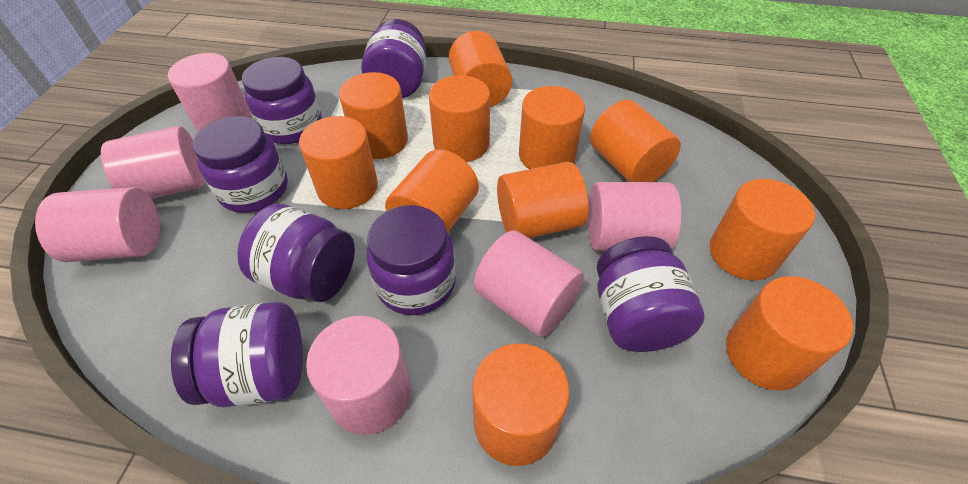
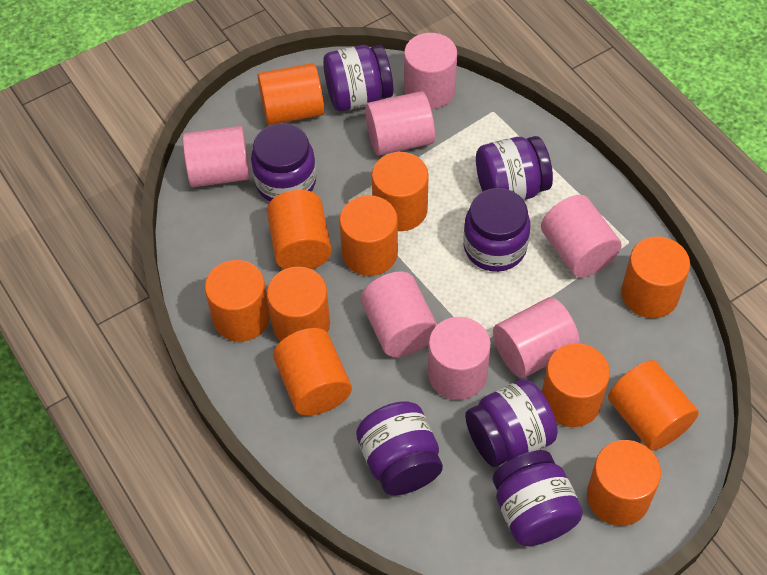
pink cylinder: [35,187,160,262] [101,126,205,199] [168,53,251,132] [306,316,411,435] [474,230,584,337] [588,182,681,251] = 6 -> [183,126,250,187] [361,272,437,357] [365,91,435,155] [404,33,457,109] [428,317,491,400] [493,297,580,378] [541,195,622,277] = 7

